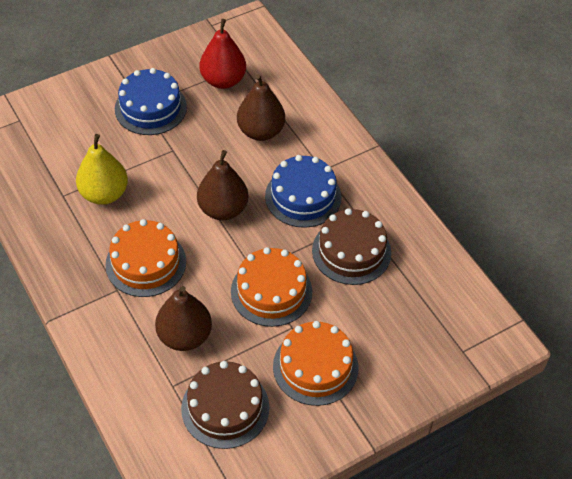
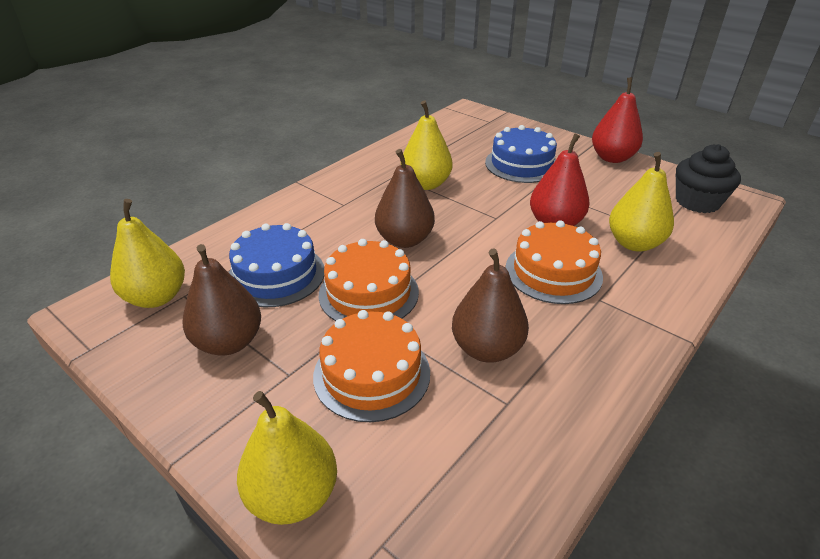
black cupcake: none = 0 -> [676,144,741,213] = 1
brown cake: [181,361,269,449] [312,208,391,285] = 2 -> none = 0
red pear: [200,19,246,89] = 1 -> [530,134,590,226] [592,77,643,163] = 2
yellow pear: [76,134,128,205] = 1 -> [110,199,185,308] [237,391,337,525] [403,100,453,190] [609,152,674,252] = 4

